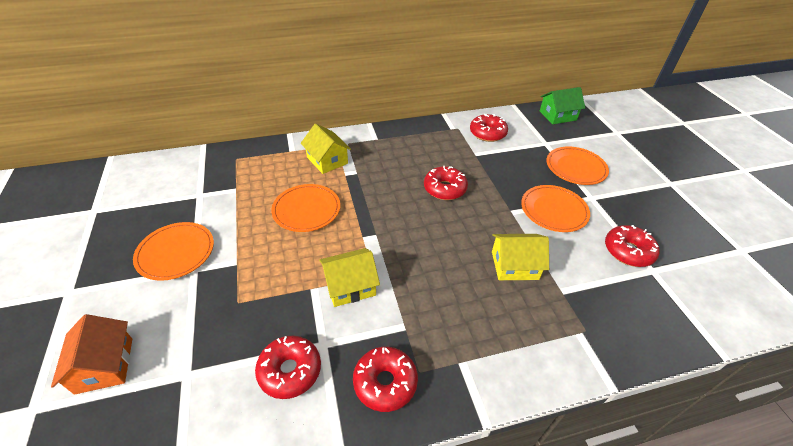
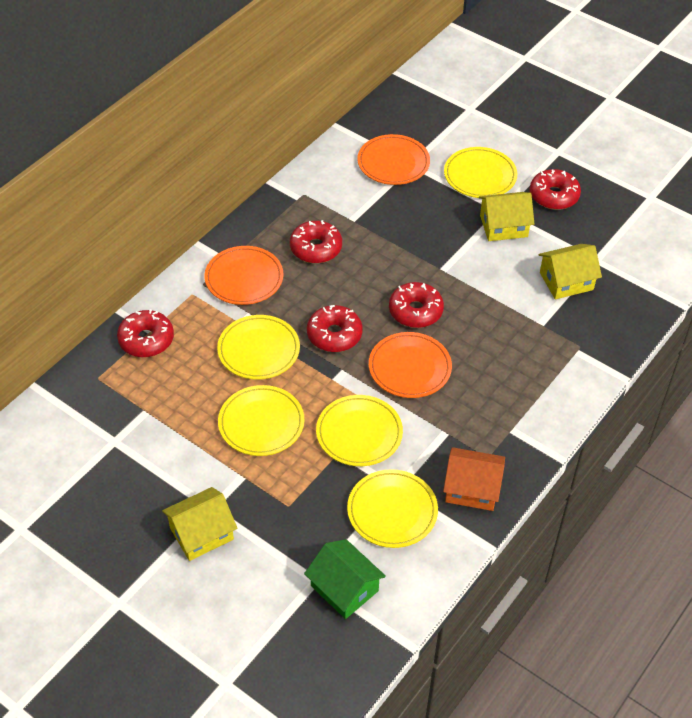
orange plate: [133,222,214,281] [271,184,340,232] [521,185,590,232] [547,146,609,185] = 4 -> [204,246,284,305] [357,134,430,185] [369,332,452,398] = 3
yellow plate: none = 0 -> [217,315,300,380] [218,385,304,456] [316,395,403,466] [347,469,438,548] [444,147,517,198] = 5

